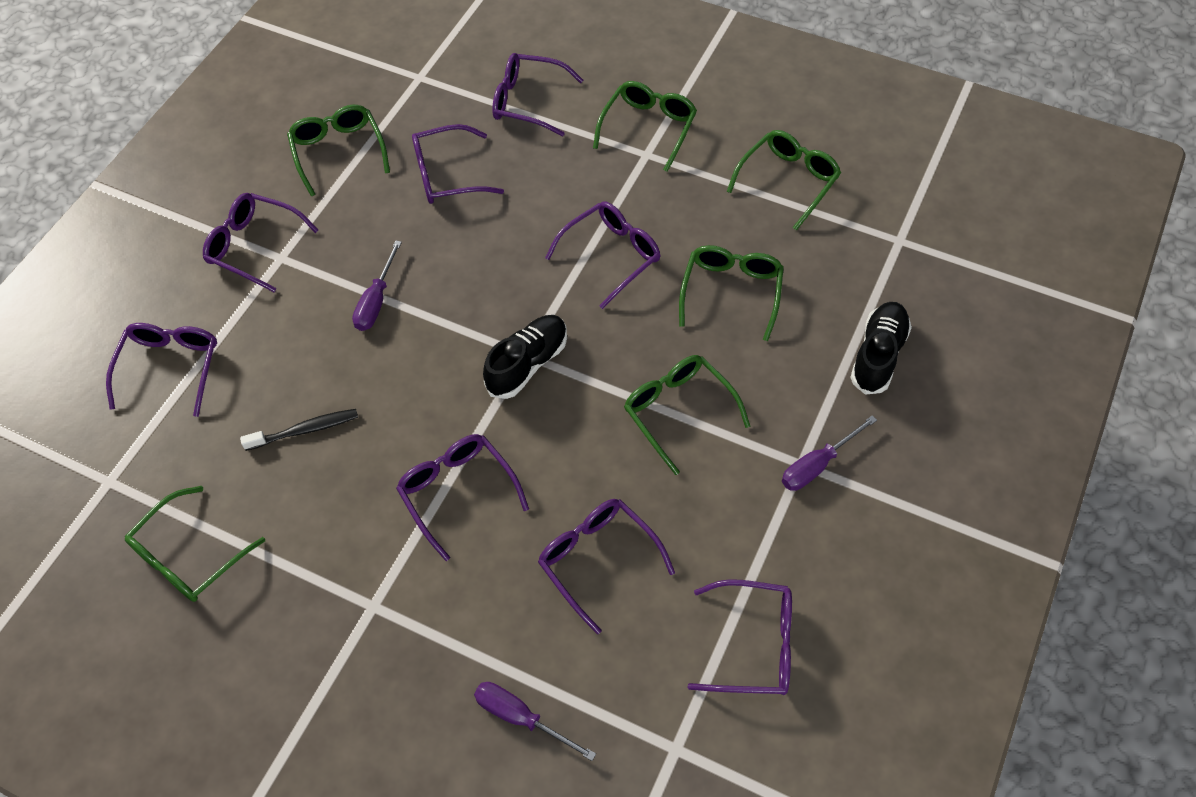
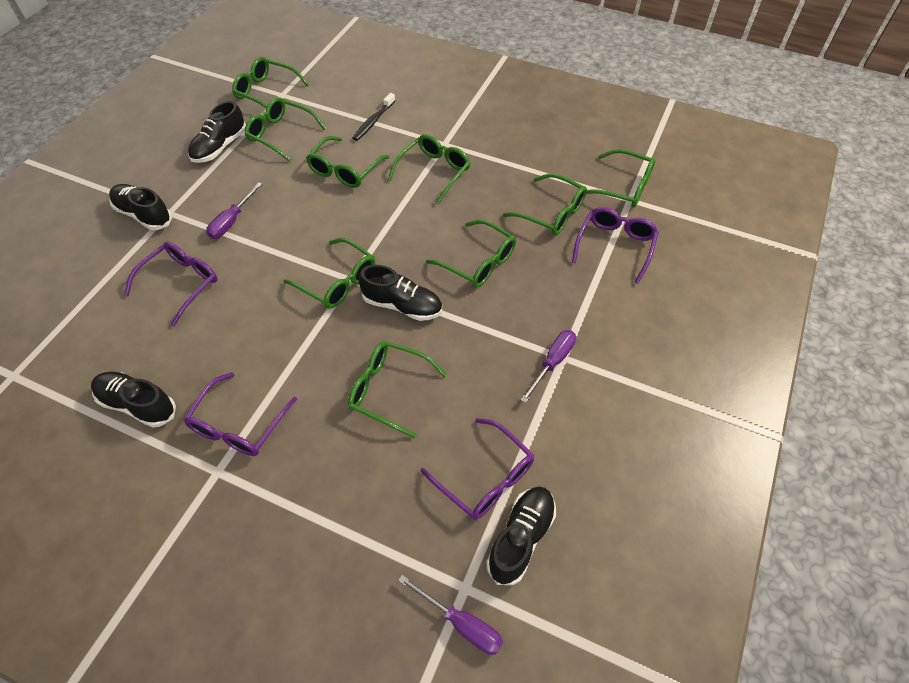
black shoe: [483,315,567,399] [850,302,912,395] = 2 -> [91,372,176,428] [109,184,172,230] [188,101,246,163] [359,265,442,321] [486,486,556,585] = 5
green glasses: [125,486,265,602] [287,105,390,196] [593,81,697,172] [624,355,750,475] [679,245,784,341] [727,130,841,231] = 6 -> [232,57,309,108] [245,97,326,162] [284,238,375,309] [306,136,389,188] [348,341,447,439] [388,134,470,205] [426,220,516,288] [503,174,587,235] [586,149,655,207] = 9
purple glasses: [106,323,217,417] [203,193,318,292] [396,434,529,561] [412,124,504,204] [492,53,583,136] [538,499,675,634] [545,202,661,309] [687,579,792,695] = 8 -> [124,242,218,327] [183,372,297,456] [421,418,534,520] [572,207,659,284] = 4

